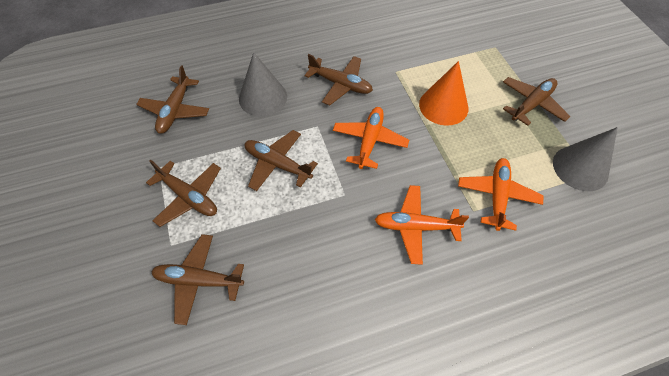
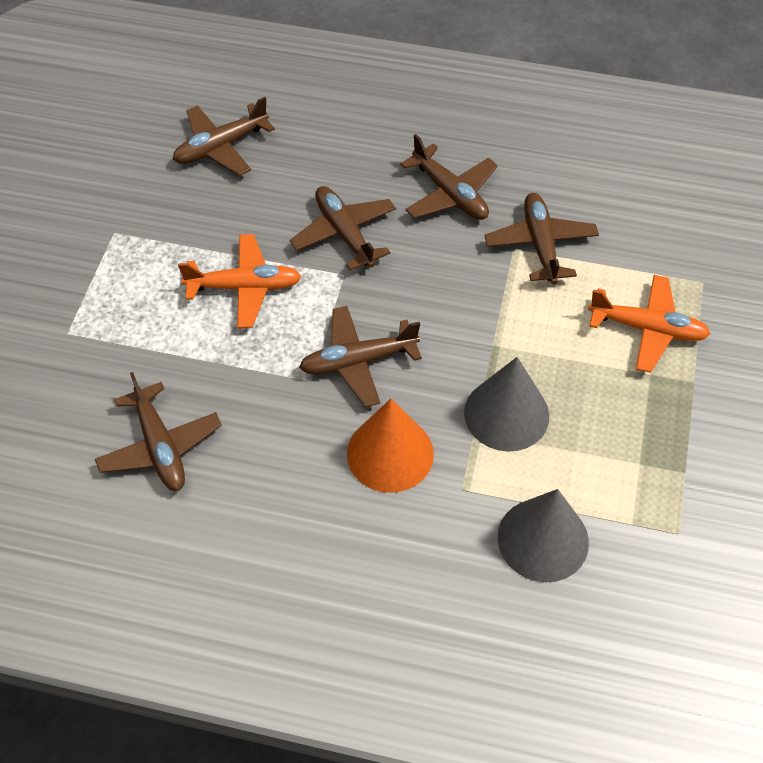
orange plane: [333,107,409,169] [374,185,469,265] [458,158,543,231] = 3 -> [178,234,302,328] [588,275,710,373] = 2

